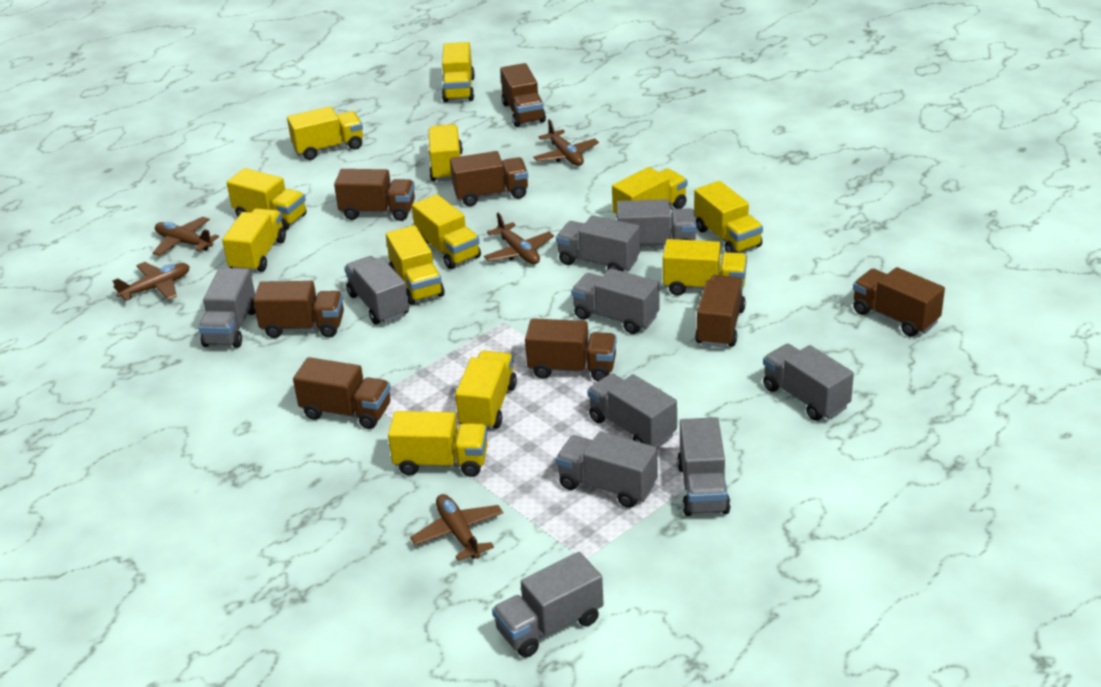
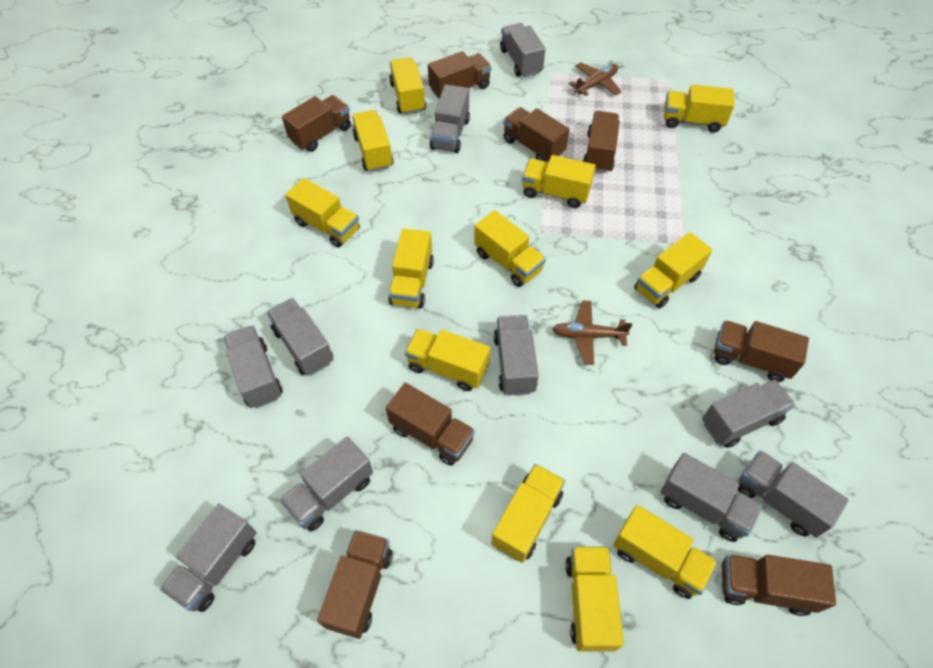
brown plane: [112,262,190,301] [153,217,219,256] [410,494,503,561] [484,213,554,264] [533,119,599,166] = 5 -> [552,300,632,365] [569,62,622,96] = 2

